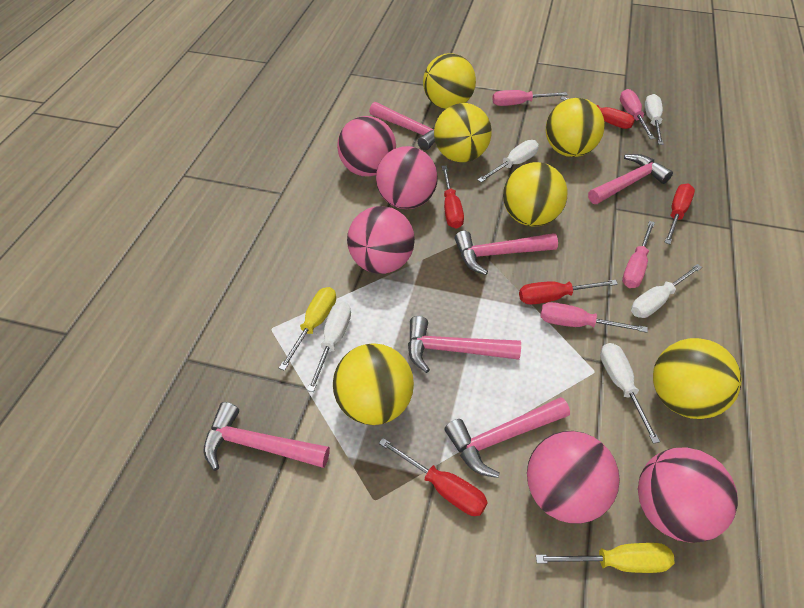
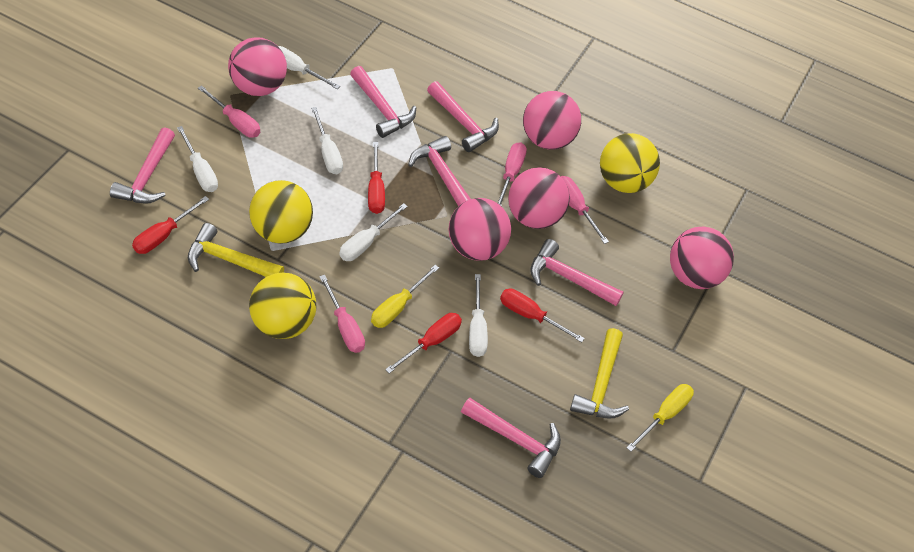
red screwdriver: [379,438,488,516] [442,166,464,229] [519,280,618,304] [560,96,635,129] [664,184,695,244] = 5 -> [132,196,209,254] [368,142,385,214] [385,313,462,373] [500,289,585,343] = 4
yellow ball: [333,343,414,425] [423,53,476,109] [434,103,492,162] [503,162,568,226] [546,98,605,157] [653,338,742,419] = 6 -> [249,180,313,244] [249,273,316,339] [600,133,660,193] = 3
yellow hammer: none = 0 -> [188,223,284,277] [570,328,629,419] = 2

